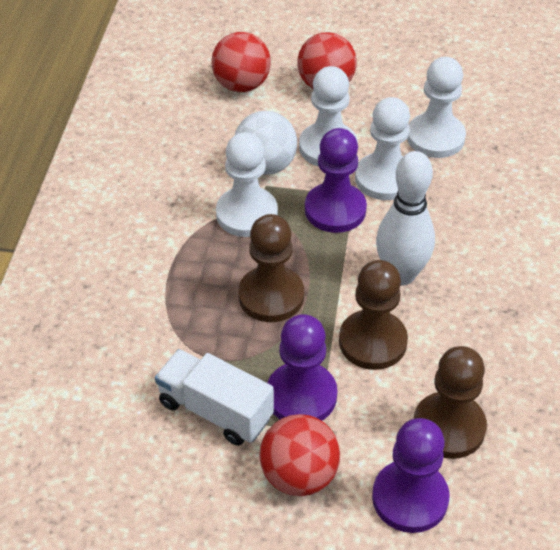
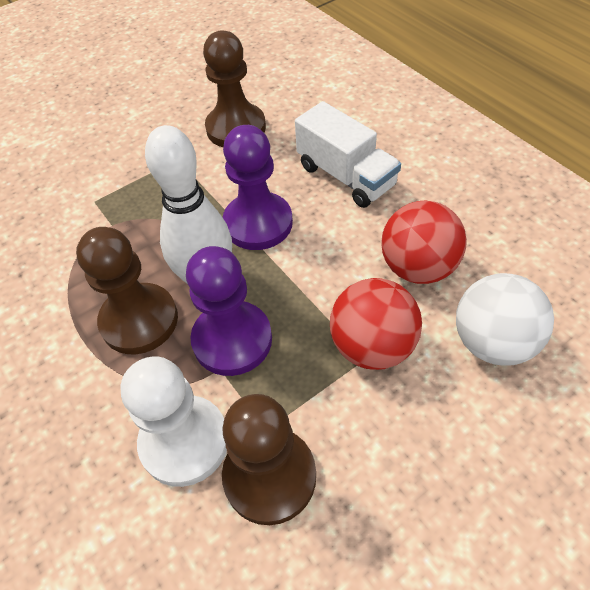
purple pawn: [267,314,337,421] [305,128,367,233] [372,418,449,533] = 3 -> [186,246,272,376] [223,125,293,250] = 2
red ball: [211,32,271,92] [259,414,340,496] [297,32,357,89] = 3 -> [330,278,422,370] [381,200,467,284] = 2
white pawn: [216,132,278,237] [299,66,358,167] [355,97,410,200] [407,57,466,158] = 4 -> [121,356,227,487] = 1

